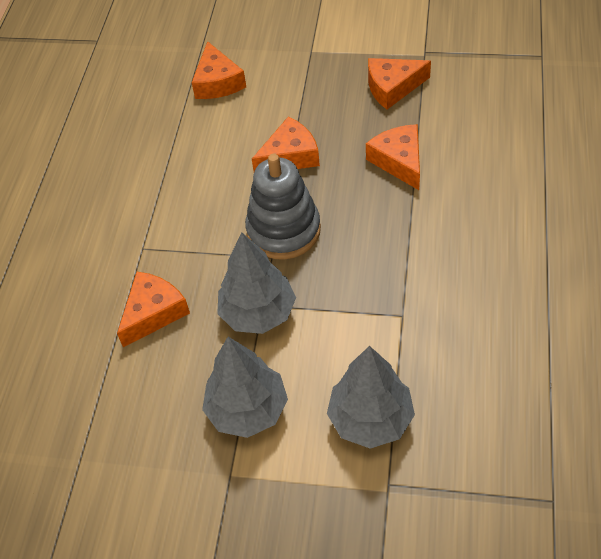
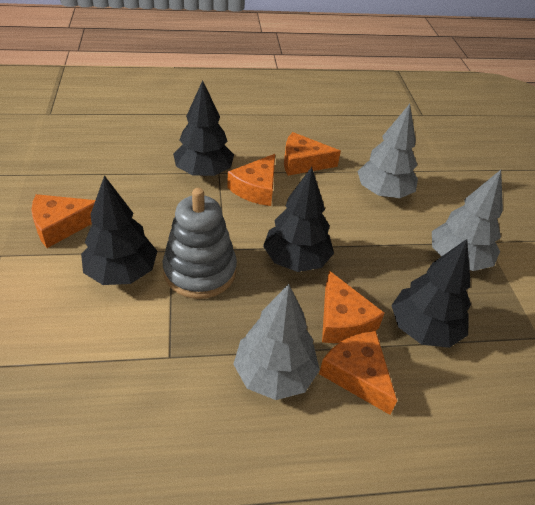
black tree: none = 0 -> [81,175,157,285] [173,80,234,177] [263,167,334,272] [391,239,471,348] = 4

